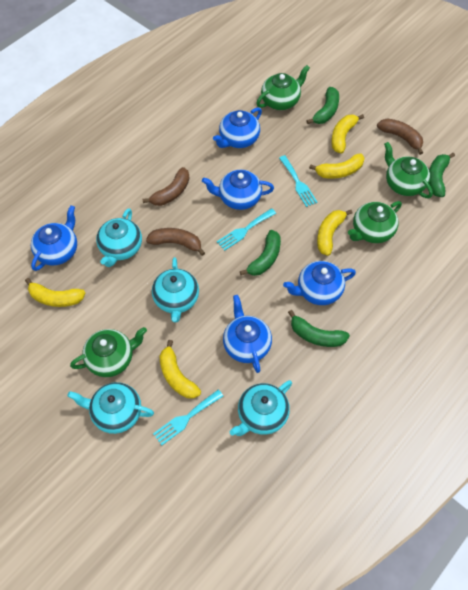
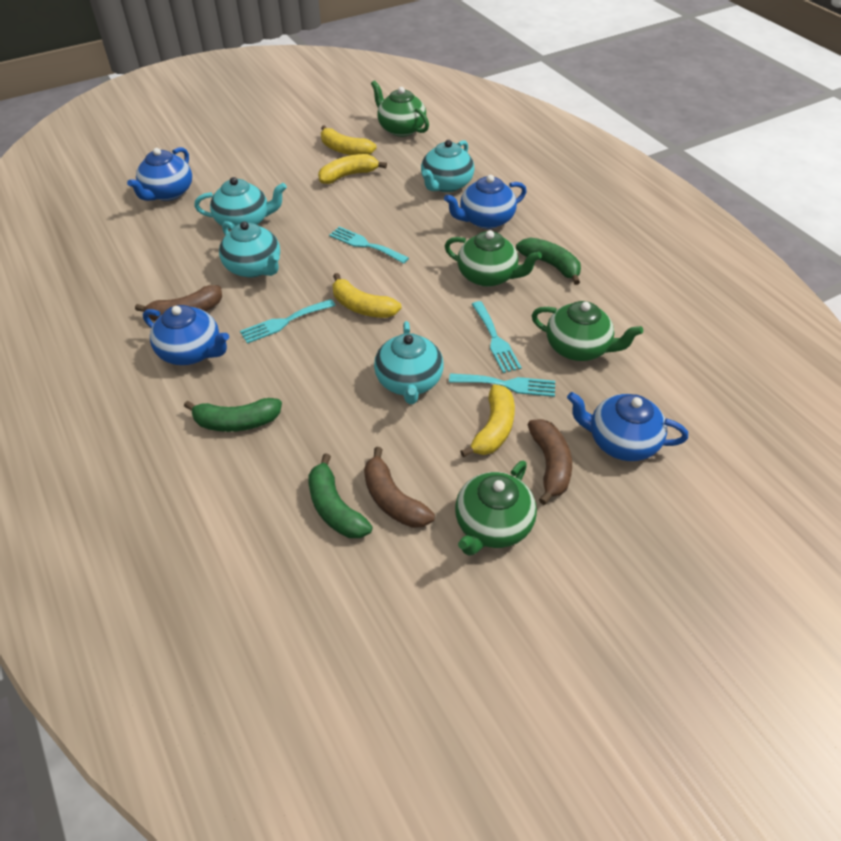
blue teapot: [31,205,77,271] [202,170,274,210] [213,108,262,148] [223,295,272,373] [283,261,356,305] = 5 -> [127,147,192,201] [143,305,229,365] [444,175,527,229] [567,392,688,461] = 4
green banana: [240,230,281,276] [288,310,350,347] [307,87,339,124] [429,153,455,197] = 4 -> [184,398,282,432] [308,454,372,538] [516,237,581,285] = 3
turquoise fork: [153,390,223,445] [217,208,276,251] [279,155,318,207] = 3 -> [240,299,336,344] [329,226,409,264] [449,373,555,397] [472,301,522,373] = 4
yellow banana: [25,278,86,307] [160,340,201,399] [309,153,365,179] [317,210,352,256] [331,114,364,154] = 5 -> [318,154,387,184] [321,125,377,155] [332,273,402,318] [460,385,515,457] = 4

